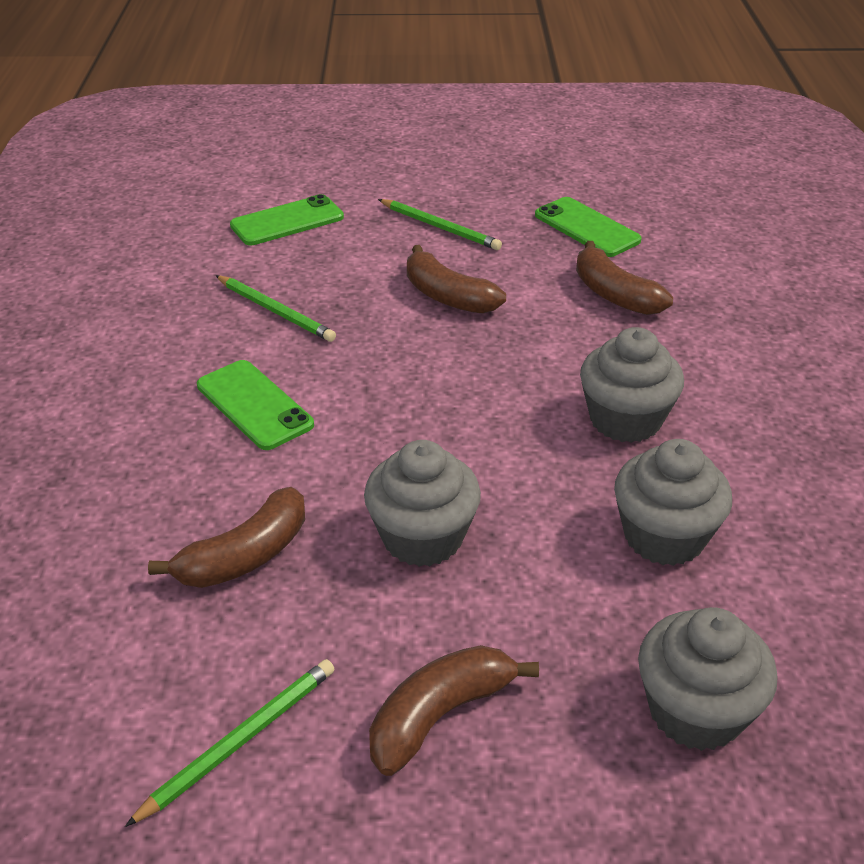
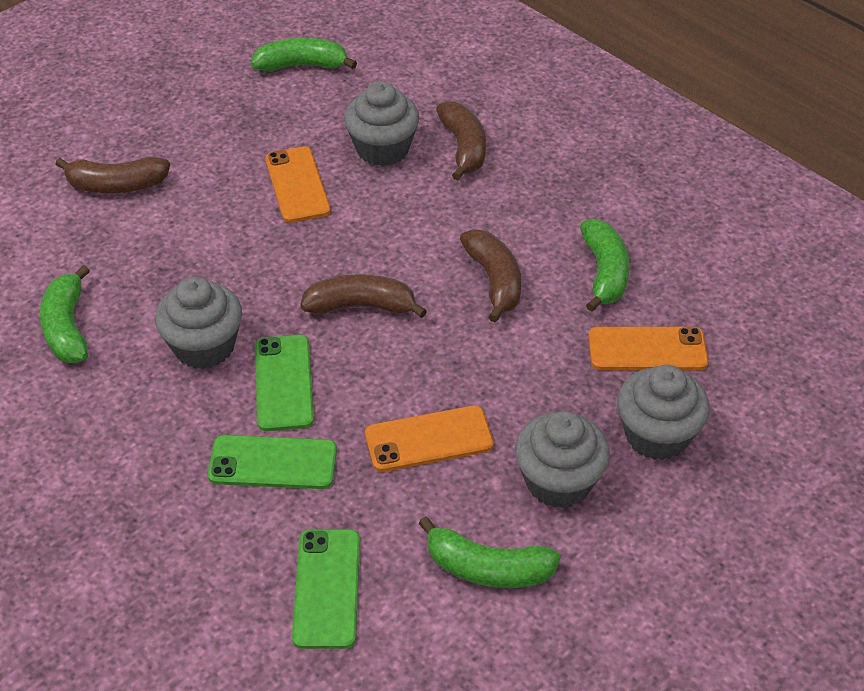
green banana: none = 0 -> [40,265,90,363] [251,38,357,71] [418,516,560,588] [580,219,630,312] = 4
green pencil: [125,659,335,827] [216,275,336,342] [378,199,502,250] = 3 -> none = 0
orange phone: none = 0 -> [265,147,331,223] [365,406,494,472] [588,327,709,370] = 3

